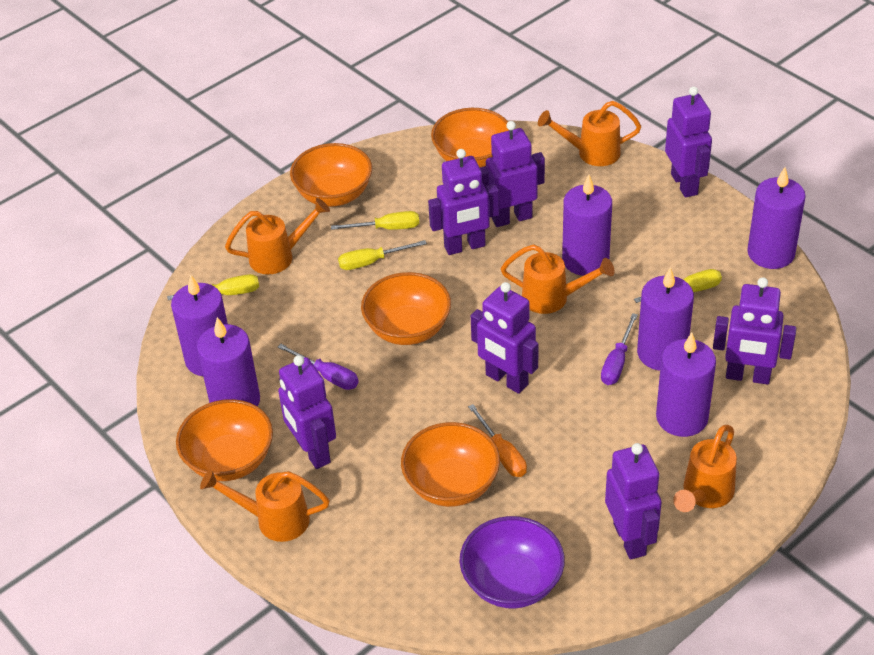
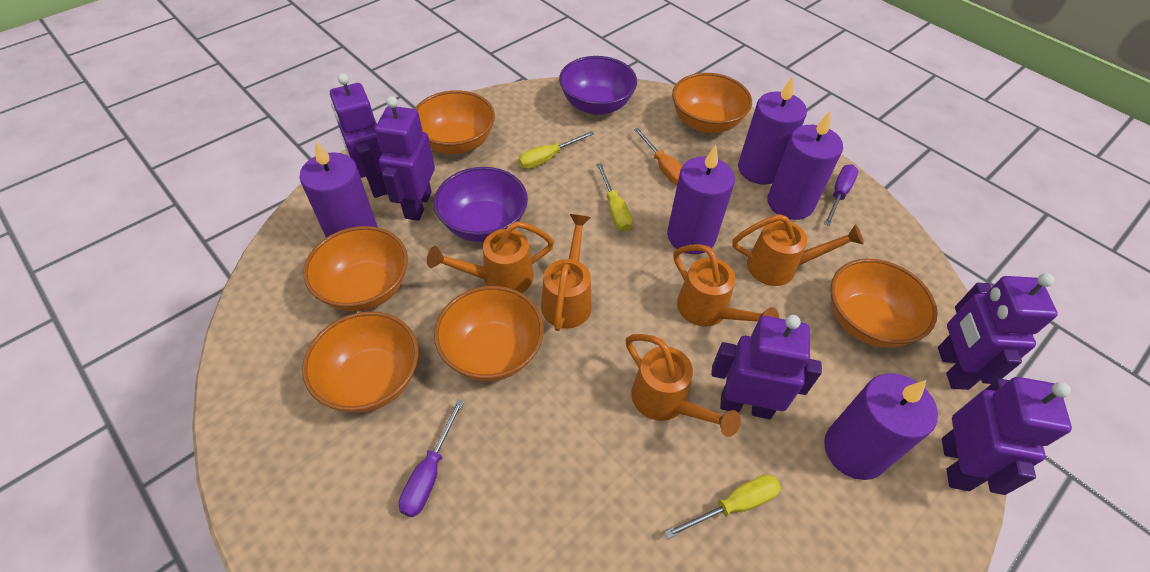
orange bowl: [176,399,273,481] [290,143,372,207] [361,272,451,345] [401,422,500,507] [431,108,509,167] = 5 -> [302,311,419,413] [303,226,408,312] [414,90,495,154] [434,286,544,381] [672,73,752,133] [830,259,938,347] = 6
purple bowl: [460,516,565,609] = 1 -> [434,167,528,242] [559,56,637,115] = 2
purple candle: [171,274,228,376] [197,317,260,406] [562,175,612,276] [637,267,694,371] [656,332,716,437] [747,167,806,269] = 6 -> [299,140,378,238] [667,145,735,254] [738,77,807,185] [768,111,843,220] [824,373,938,480] = 5
purple robot: [278,355,336,469] [428,149,499,255] [471,282,538,394] [480,121,545,227] [605,443,662,560] [665,86,712,198] [713,277,796,385] = 7 -> [330,73,388,198] [375,96,435,221] [711,315,822,419] [938,273,1058,390] [942,377,1072,495] = 5
yellow screwdriver: [167,274,259,300] [331,211,419,230] [338,240,427,270] [634,269,722,303] = 4 -> [518,131,594,169] [596,163,633,232] [664,474,781,539] = 3

